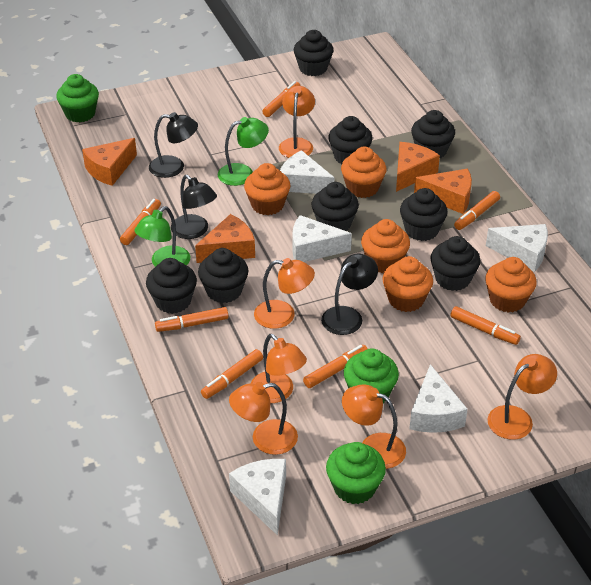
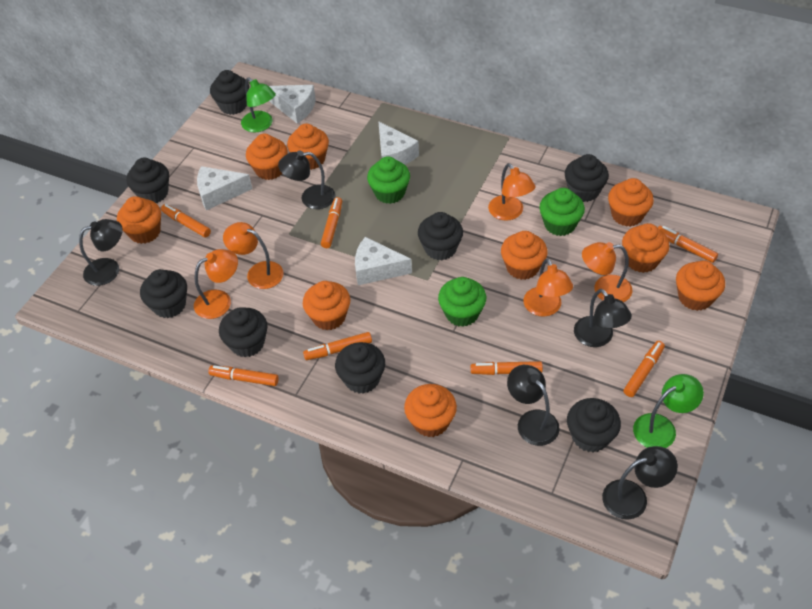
black lamp: [149,112,198,178] [171,175,217,239] [321,254,378,335] = 3 -> [79,219,123,286] [278,150,336,209] [507,365,560,446] [574,289,632,347] [602,446,678,520] = 5
orange cheese: [82,138,137,186] [195,214,255,263] [396,142,440,192] [414,169,472,214] = 4 -> none = 0
orange cupcake: [244,163,291,215] [341,147,386,198] [361,219,410,273] [382,256,433,312] [485,257,537,313] = 5 -> [117,196,161,244] [246,134,288,180] [287,123,329,170] [303,281,350,330] [404,384,457,437] [501,231,548,280] [608,178,654,227] [622,223,670,273] [676,261,725,311] = 9
orange lamp: [229,382,298,455] [251,334,307,403] [254,258,315,329] [279,86,315,158] [342,384,406,469] [488,354,557,440] = 6 -> [194,249,238,319] [223,222,284,289] [488,163,535,221] [524,258,573,317] [582,242,632,302] = 5
white cheese: [229,459,286,536] [280,150,334,194] [292,215,352,262] [409,364,468,433] [486,224,548,272] = 5 -> [197,166,252,211] [269,85,316,124] [355,237,412,285] [378,121,419,165] = 4

